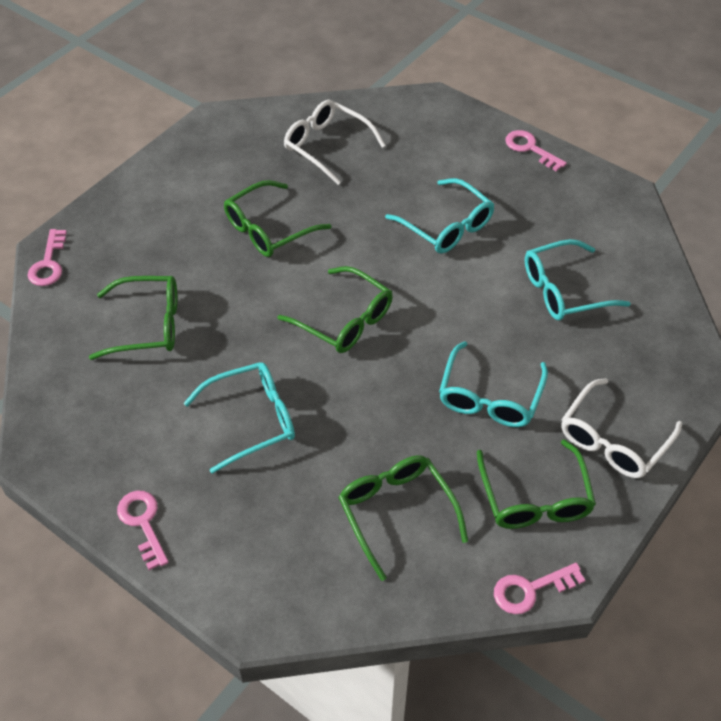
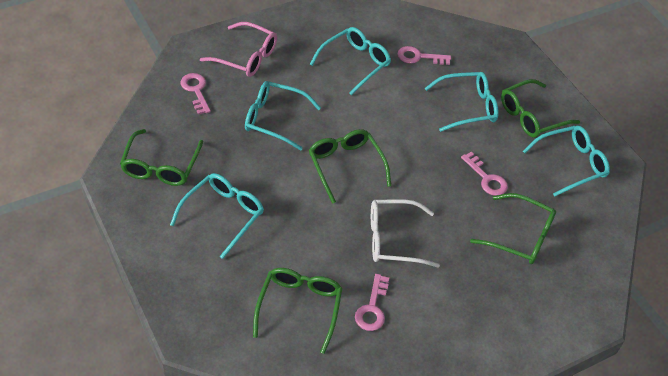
pink glasses: none = 0 -> [200,22,277,77] = 1
turquoise glasses: [184,362,295,474] [385,178,495,254] [439,341,548,427] [525,239,631,320] = 4 -> [170,173,264,259] [245,81,321,151] [310,27,391,95] [425,72,499,132] [523,126,610,197] = 5
white glasses: [284,100,386,185] [561,378,682,478] = 2 -> [371,199,440,268] = 1

